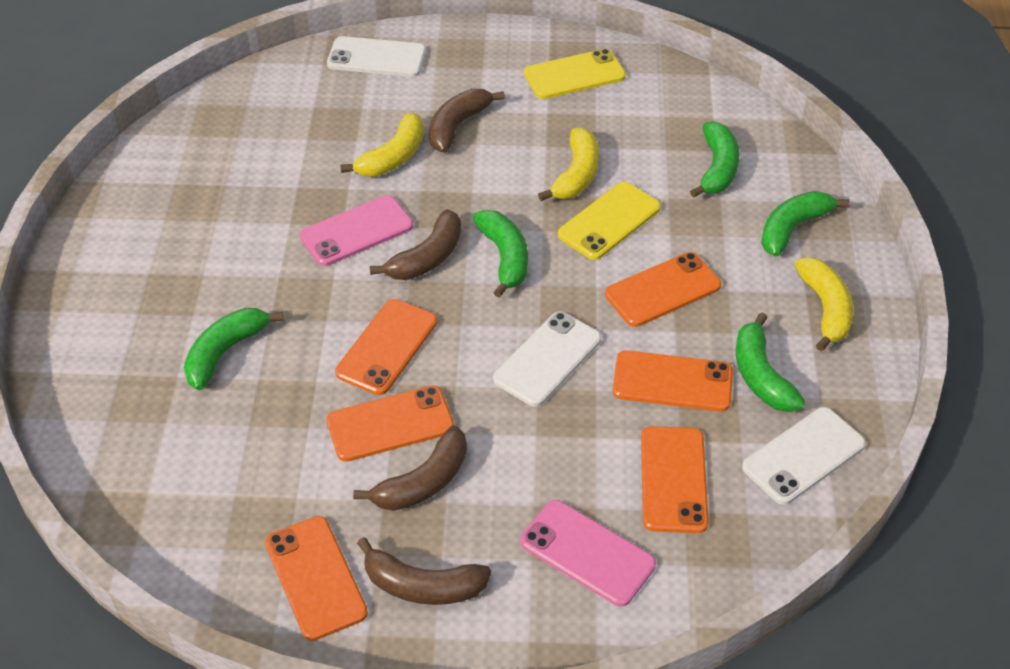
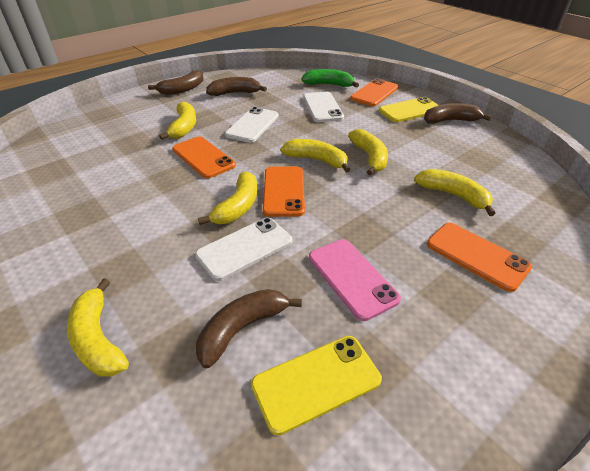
green banana: [184,308,284,390] [472,210,528,298] [690,121,740,198] [736,312,805,412] [761,191,850,257] = 5 -> [302,69,359,88] = 1
orange phone: [265,516,368,641] [326,386,454,462] [335,299,437,395] [605,252,721,327] [612,350,733,411] [641,426,709,533] = 6 -> [172,136,236,179] [263,166,305,217] [350,78,398,106] [427,223,532,292] = 4
pink phone: [300,195,413,266] [520,500,656,607] = 2 -> [309,239,401,321] = 1
yellow banana: [340,113,424,177] [538,128,599,201] [794,258,854,351] = 3 -> [67,278,129,377] [159,102,196,140] [198,171,257,225] [280,139,351,173] [348,129,388,176] [414,169,496,216] = 6

